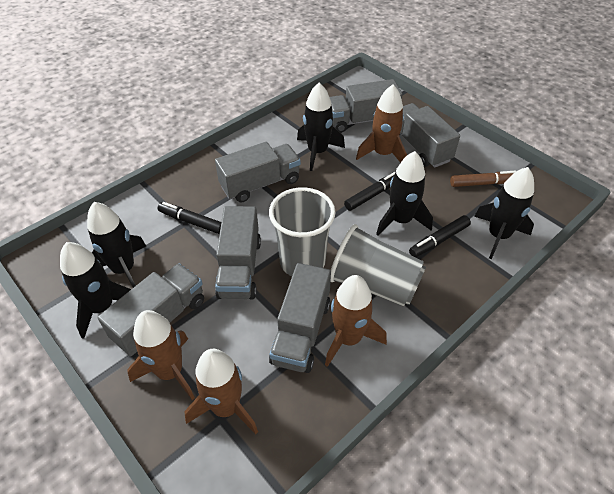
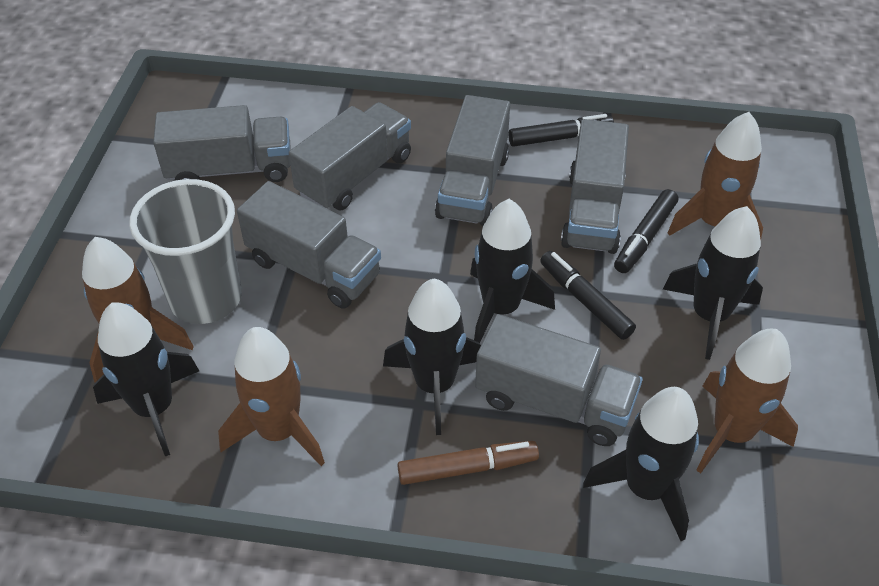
grey cup: [269,187,335,276] [331,224,426,307] = 2 -> [130,179,242,324] = 1

